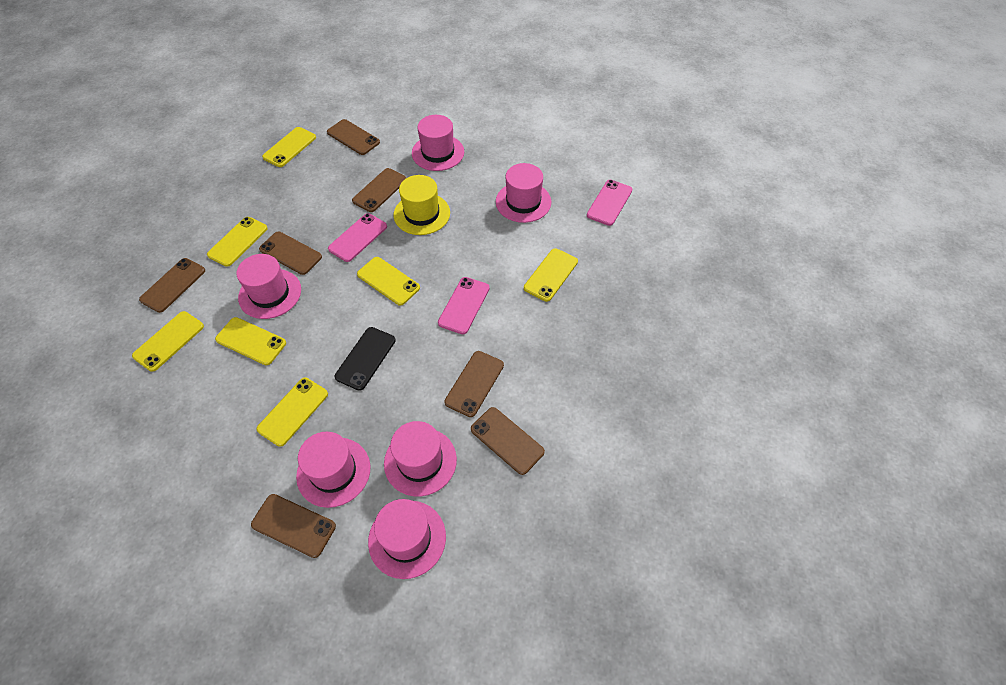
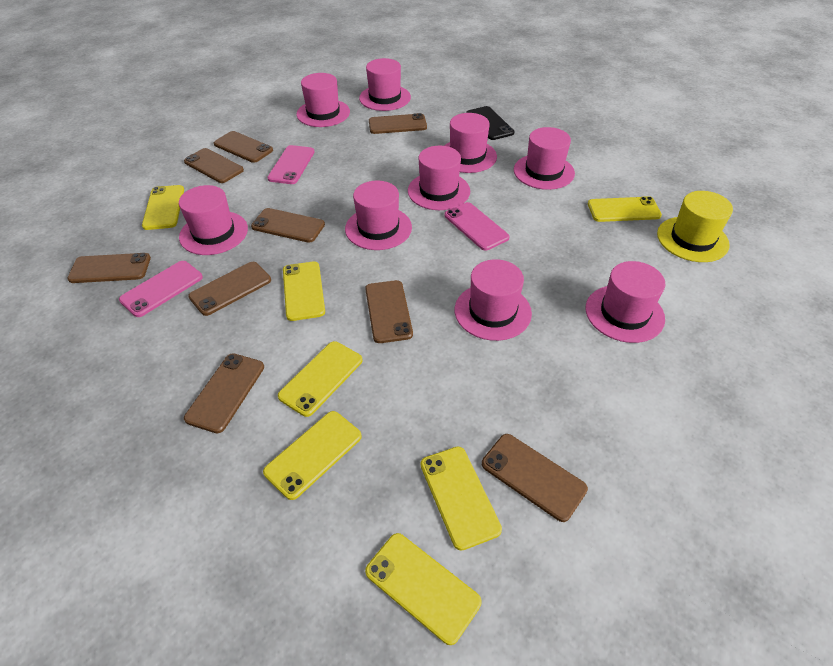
brown phone: [139,258,205,313] [251,494,336,558] [259,232,322,275] [327,119,380,155] [352,168,406,212] [444,351,504,417] [471,407,545,475] = 7 -> [67,253,151,283] [184,148,244,183] [184,353,264,433] [188,262,271,316] [214,131,273,163] [251,208,325,243] [365,280,413,343] [369,113,427,134] [482,434,588,522] = 9
pink hat: [237,254,301,319] [296,432,370,508] [368,499,446,579] [384,421,457,496] [412,115,464,171] [496,163,551,223] = 6 -> [179,185,248,255] [297,73,350,127] [345,181,412,250] [359,58,411,111] [408,146,470,210] [444,113,497,173] [455,259,532,341] [514,127,575,190] [586,261,665,343] = 9

